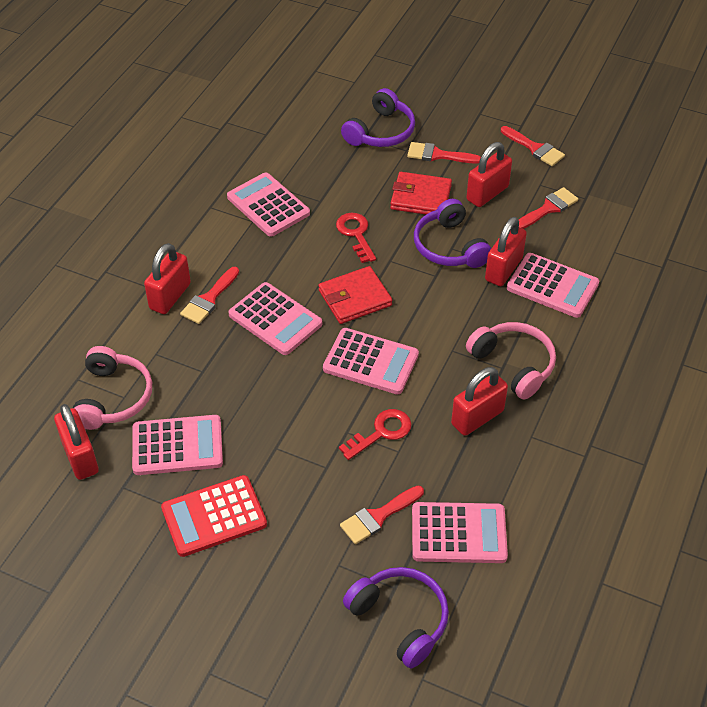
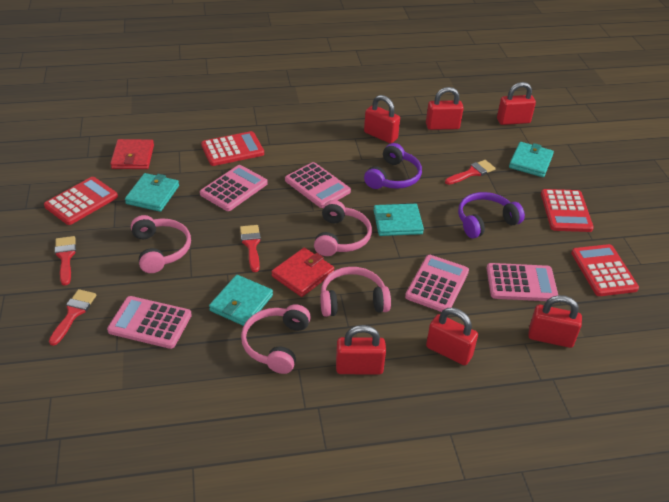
pink calculator: [132,415,223,475] [227,172,310,237] [228,282,322,355] [323,328,419,394] [412,502,508,563] [507,253,599,318] = 6 -> [107,296,192,349] [200,165,268,211] [285,162,351,208] [405,255,469,312] [487,263,558,301] = 5
pink headphones: [73,346,152,430] [466,322,556,400] = 2 -> [131,215,191,273] [241,304,311,374] [314,200,372,256] [320,267,391,317] = 4
purple headphones: [341,88,415,147] [343,567,449,668] [414,199,491,268] = 3 -> [364,143,422,189] [458,192,525,238] = 2
red brush: [180,267,239,324] [340,486,424,544] [407,142,481,164] [501,126,565,166] [519,187,578,229] = 5 -> [49,289,96,346] [55,236,76,286] [240,225,261,272] [445,160,496,185] = 4
red calculator: [161,475,267,557] = 1 -> [44,177,118,225] [201,131,264,166] [541,189,594,232] [571,244,639,296] = 4
red key: [336,213,376,263] [339,409,412,460] = 2 -> none = 0
red padlock: [54,404,99,480] [144,243,191,314] [451,367,508,436] [466,142,512,207] [485,217,527,286] = 5 -> [336,325,386,375] [364,95,400,143] [426,87,464,130] [426,308,478,366] [497,82,536,125] [528,295,582,348] = 6
turquoise wallet: none = 0 -> [125,173,179,212] [209,275,273,326] [374,204,424,236] [509,142,554,177] = 4

